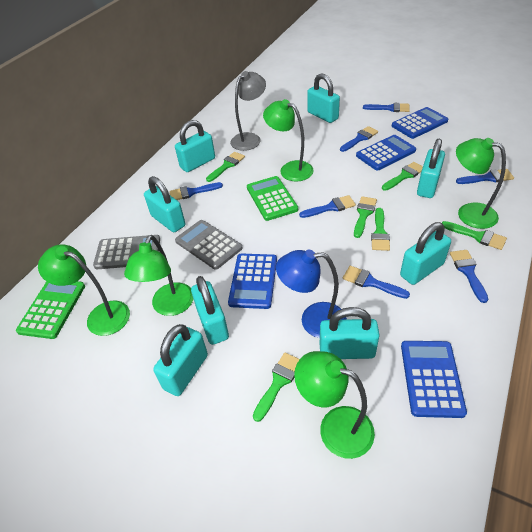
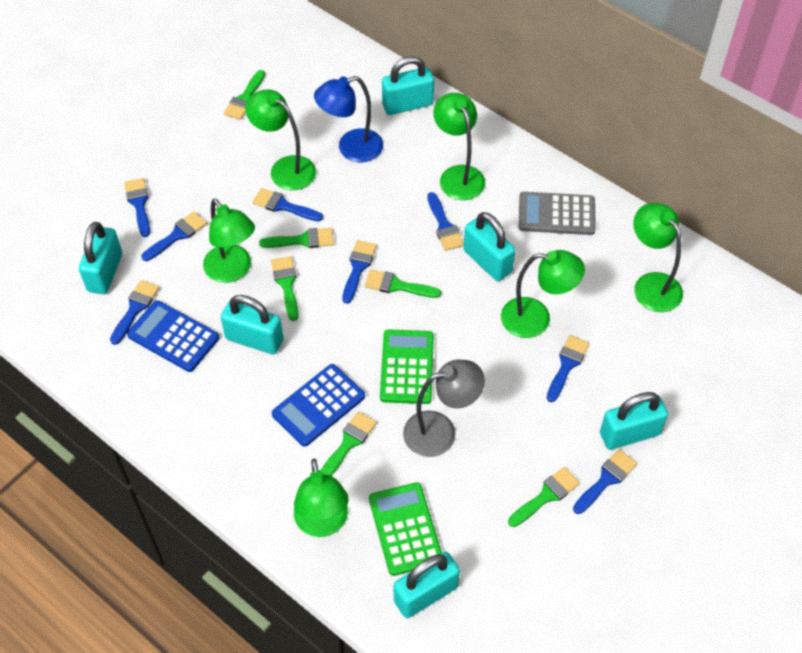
blue brush: [169,182,223,200] [299,195,356,218] [340,126,378,152] [343,266,410,299] [363,103,410,112] [450,250,488,303] [456,169,514,184] = 7 -> [110,280,160,345] [124,178,150,237] [142,212,207,261] [252,188,323,221] [342,240,377,304] [427,192,464,251] [546,335,590,402] [573,449,637,514] = 8
blue calculator: [228,253,277,309] [356,135,416,171] [392,107,448,139] [401,341,467,418] = 4 -> [127,300,219,372] [272,364,365,447] = 2
green lamp: [38,244,130,336] [124,235,193,316] [263,99,314,182] [294,351,375,459] [456,138,506,229] = 5 -> [203,198,255,283] [245,89,316,190] [294,458,349,537] [433,93,485,200] [501,250,585,338] [634,203,683,312] = 6
grey calculator: [93,235,160,269] [175,220,242,270] = 2 -> [519,192,596,235] = 1
turquoise padlock: [144,176,185,232] [153,324,208,396] [175,120,215,172] [191,276,229,345] [307,73,340,123] [320,307,379,359] [400,222,451,285] [417,139,445,198] = 8 -> [79,222,122,294] [221,295,283,354] [382,56,434,115] [394,552,460,618] [463,212,515,281] [600,392,668,450] = 6

